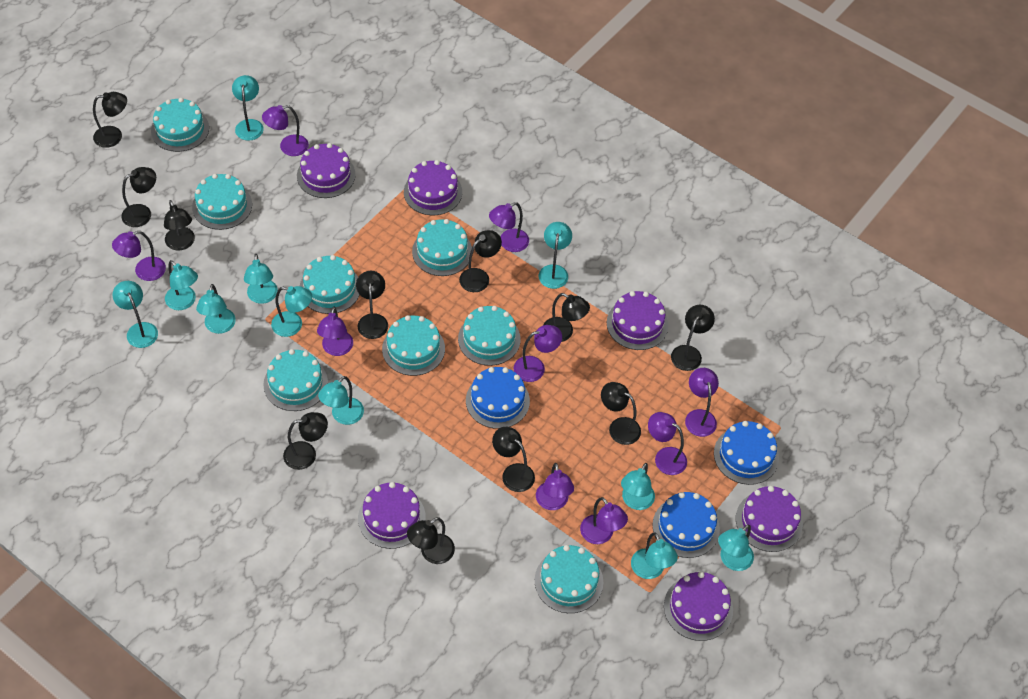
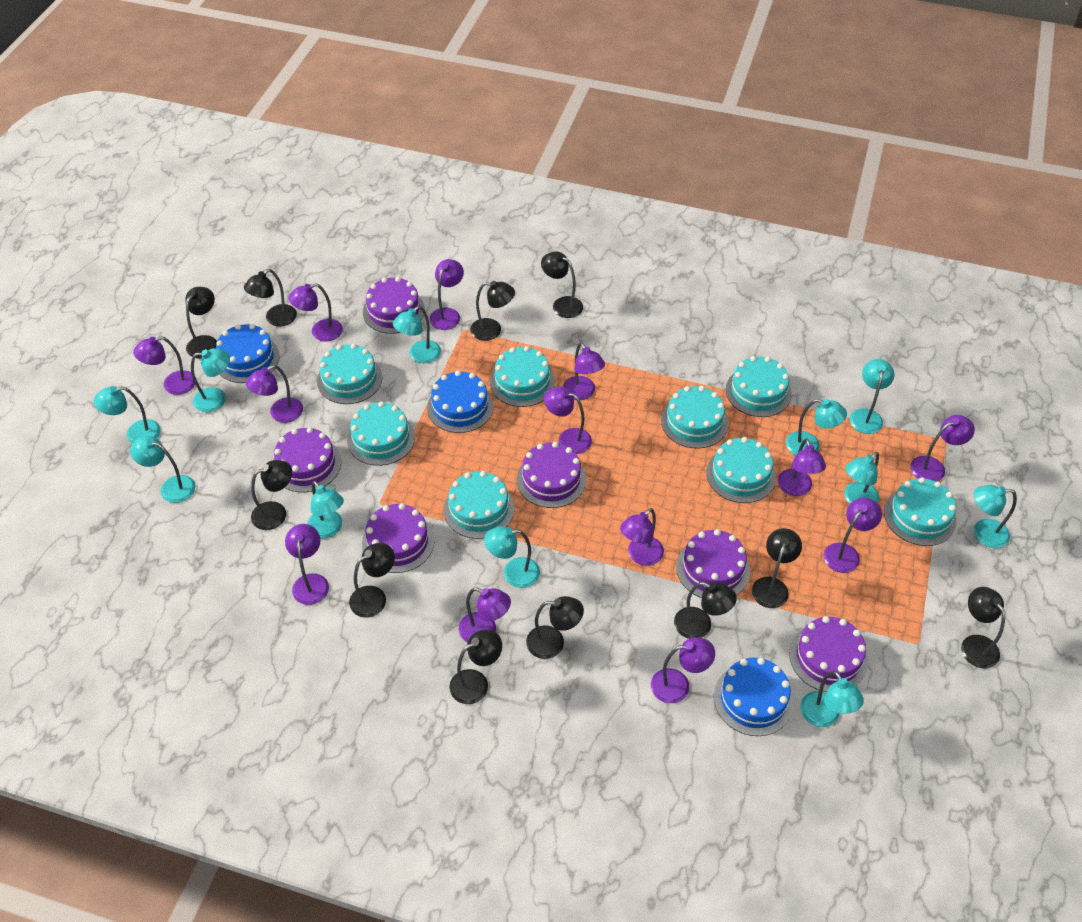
purple lamp: [112,231,166,281] [262,105,309,156] [317,307,353,356] [489,202,529,252] [514,325,562,382] [536,463,574,510] [580,497,628,544] [648,412,687,475] [685,368,719,437] = 9 -> [133,336,195,395] [246,365,303,423] [285,524,329,605] [288,283,343,341] [430,259,464,330] [459,588,511,643] [544,387,592,454] [563,343,605,400] [620,508,664,566] [651,637,715,703] [778,438,826,496] [823,497,882,573] [910,415,975,482] = 13

